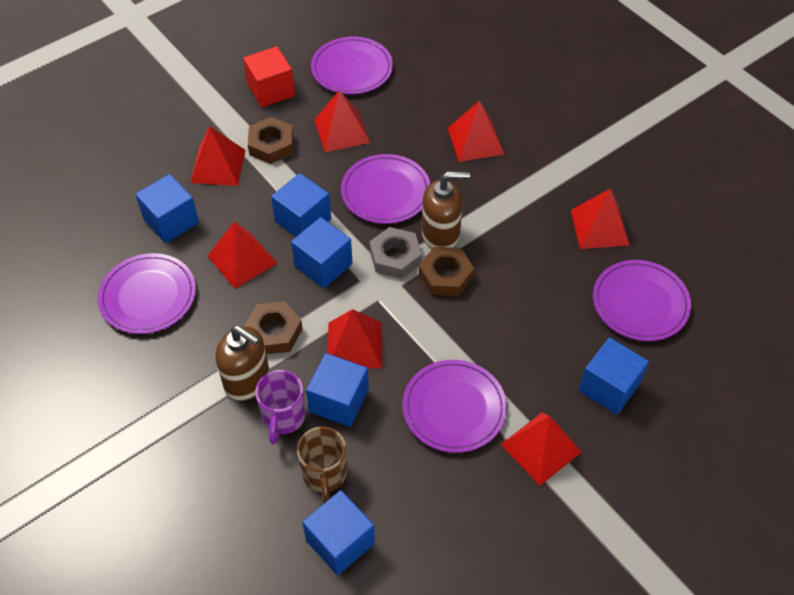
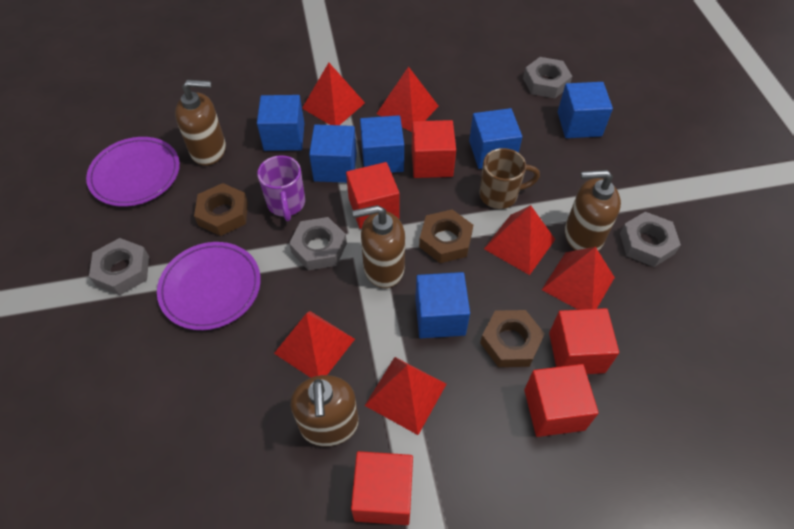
brown soap dispenser: [216,325,270,401] [422,171,470,249] = 2 -> [175,80,226,166] [291,375,359,446] [352,205,405,288] [565,170,621,251] = 4
grey nut: [370,227,422,279] = 1 -> [89,238,149,295] [289,217,347,270] [523,57,572,98] [620,212,681,267] = 4
purple plate: [98,253,196,334] [311,37,393,94] [341,154,430,224] [403,360,507,453] [593,260,691,341] = 5 -> [86,137,180,207] [157,242,261,330] = 2
red cube: [243,46,295,107] = 1 -> [346,162,400,229] [351,451,413,525] [412,120,456,178] [524,364,599,437] [549,308,619,374] = 5
red pyramid: [190,126,245,186] [208,221,277,289] [314,90,370,152] [328,309,382,368] [448,100,504,162] [500,412,581,486] [571,189,630,249] = 7 -> [274,311,355,378] [302,63,365,125] [365,357,446,435] [376,67,439,132] [484,205,555,275] [542,247,615,310] = 6

